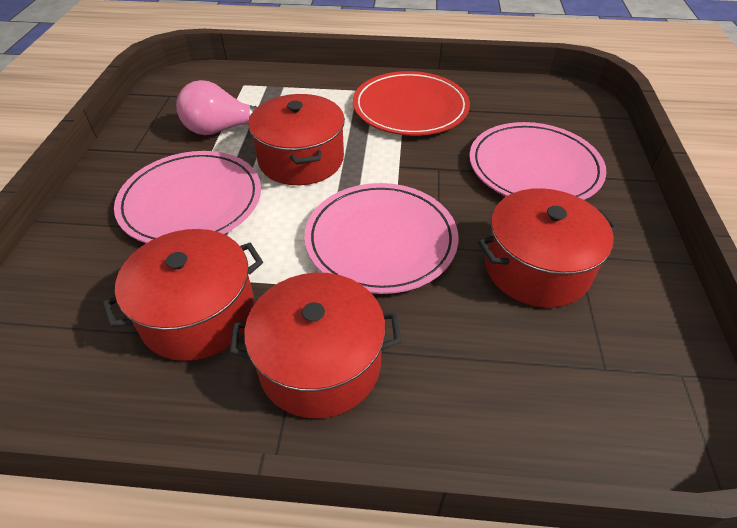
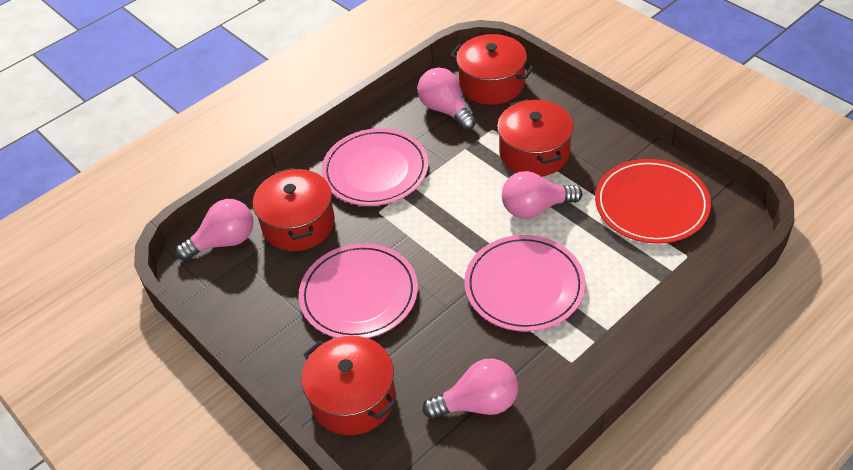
pink light bulb: [176,80,257,135] = 1 -> [176,199,254,261] [417,68,476,130] [423,359,518,419] [502,171,582,219] = 4

